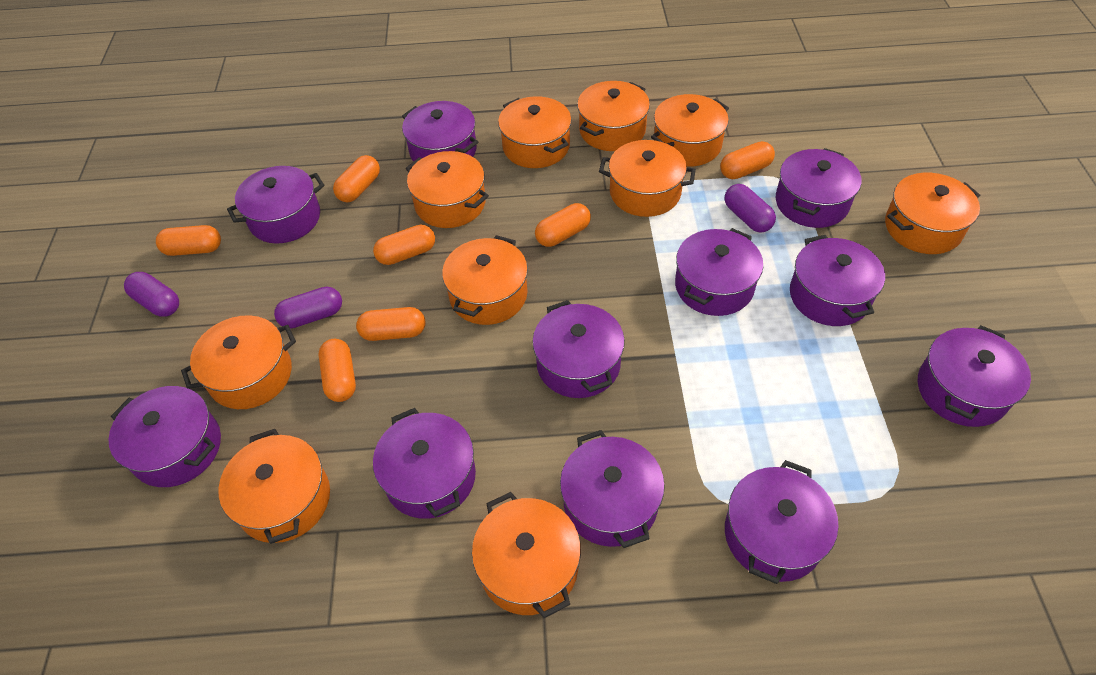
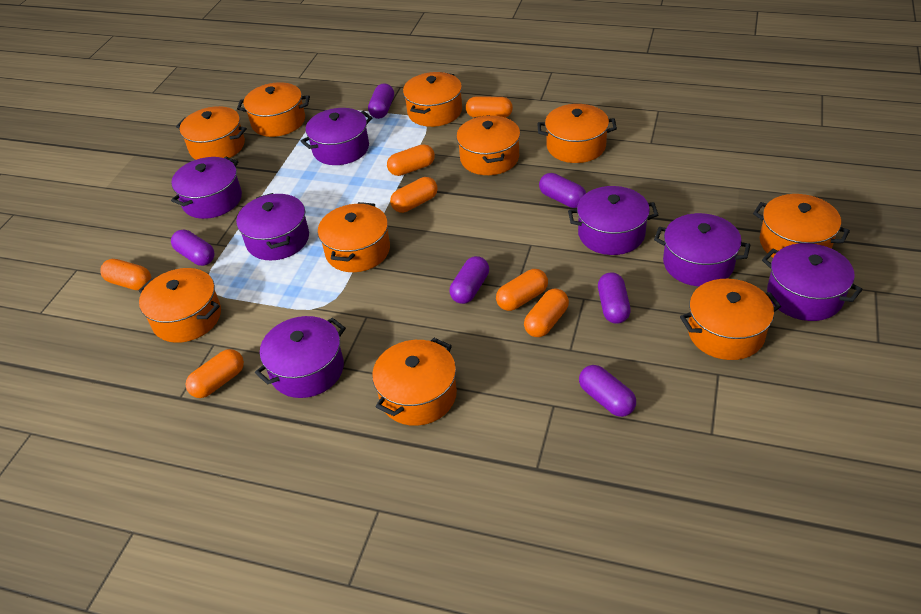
purple capsule: [124,272,179,317] [274,287,342,329] [724,184,776,232] = 3 -> [171,230,215,266] [368,83,394,119] [450,256,489,304] [539,173,586,208] [579,365,636,417] [598,272,631,324] = 6
purple pot: [108,386,221,487] [227,166,324,244] [373,408,476,519] [402,101,478,162] [532,300,625,398] [560,430,665,548] [675,228,763,316] [725,460,839,584] [776,148,862,228] [790,235,885,326] [918,325,1031,427] = 11 -> [171,157,242,219] [236,193,309,260] [255,316,346,398] [301,108,372,165] [568,186,658,255] [654,213,751,286] [762,243,863,321] = 7

